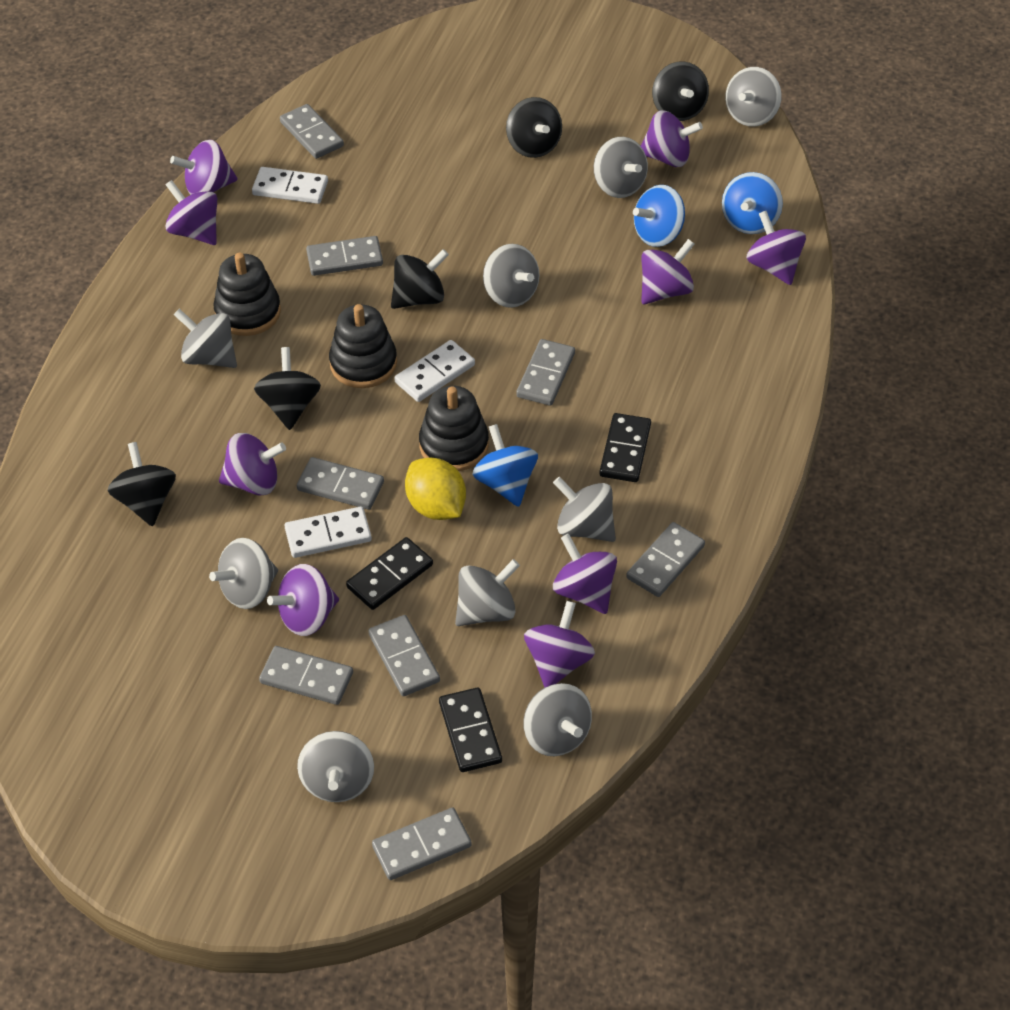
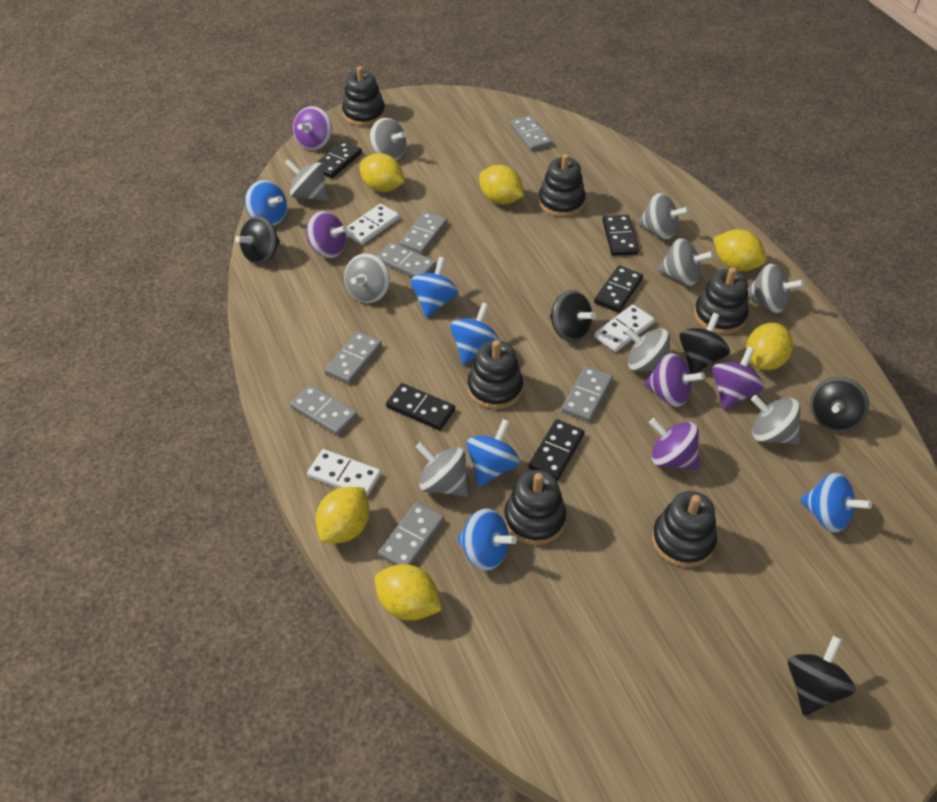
black domino: [346,537,433,610] [439,688,502,772] [599,413,651,482] = 3 -> [316,141,362,178] [386,383,455,430] [529,419,585,480] [594,265,643,313] [602,215,639,256] = 5
black stacking toy: [214,253,281,336] [329,304,397,388] [419,386,489,471] = 3 -> [342,66,385,126] [467,340,523,409] [504,470,566,545] [538,154,586,217] [652,491,717,567] [694,267,749,334] = 6
blue spinning top: [472,424,538,507] [633,185,685,247] [722,172,783,234] = 3 -> [245,180,287,226] [410,257,459,318] [450,303,499,365] [458,508,517,571] [466,419,520,487] [800,472,872,533] = 6
grey domino: [259,646,353,705] [280,104,344,159] [297,457,384,510] [306,236,383,276] [368,615,440,696] [372,808,472,880] [516,339,575,406] [626,522,705,597] = 8 -> [290,385,357,436] [324,331,382,384] [377,242,436,277] [378,502,444,565] [399,211,447,254] [510,115,552,151] [561,366,613,422] = 7
purple spinning top: [165,180,217,245] [170,140,237,195] [219,433,286,495] [267,564,339,636] [524,601,595,688] [553,534,617,614] [641,110,703,167] [641,239,694,304] [746,211,806,285] = 9 -> [293,106,332,150] [307,211,348,258] [644,353,705,407] [649,418,700,470] [712,347,764,410] = 5
yellow lemon: [405,458,466,520] = 1 -> [316,487,370,544] [359,153,404,192] [374,564,442,620] [479,165,524,204] [713,229,767,271] [746,323,793,370] = 6

